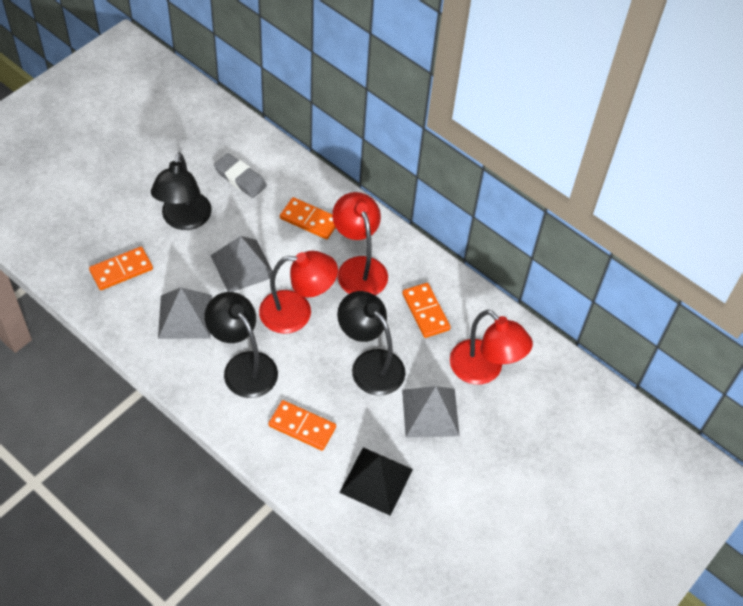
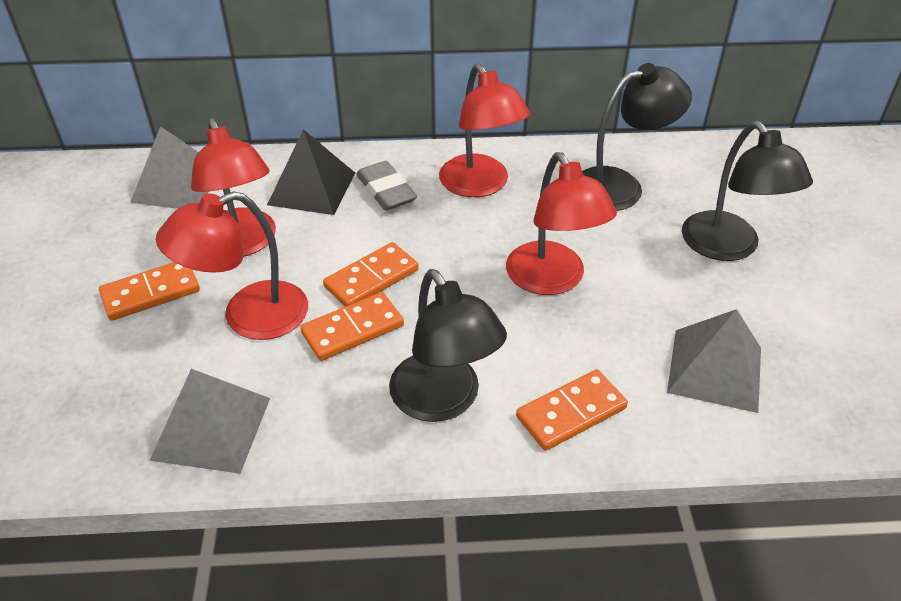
red lamp: [259,251,338,334] [332,192,388,295] [450,310,533,385] = 3 -> [156,191,308,340] [191,118,276,256] [439,64,530,197] [506,152,617,295] = 4

